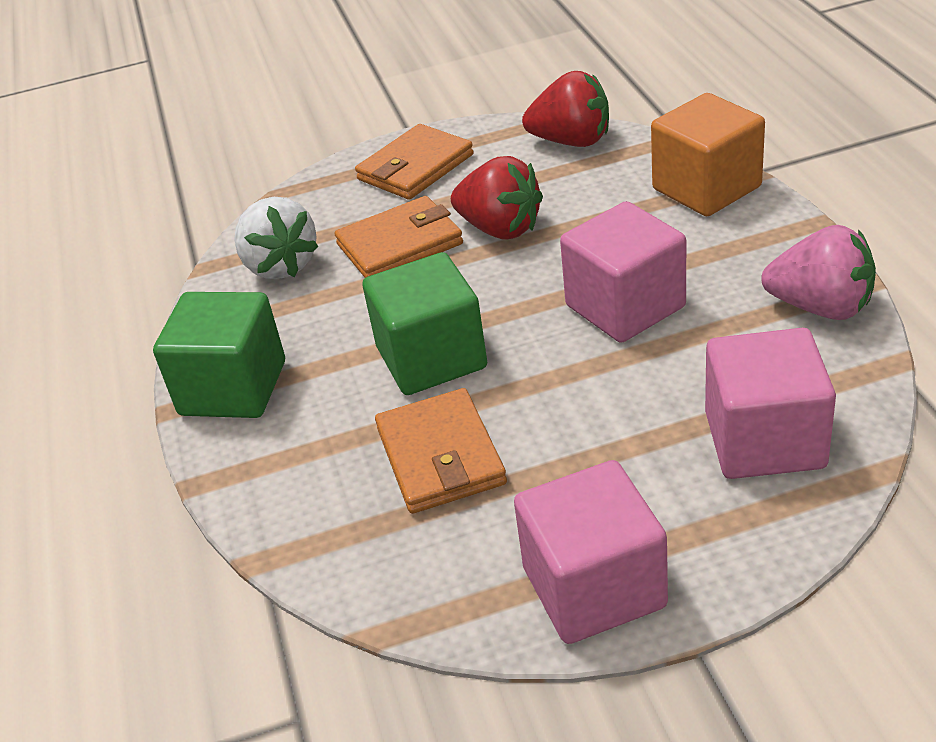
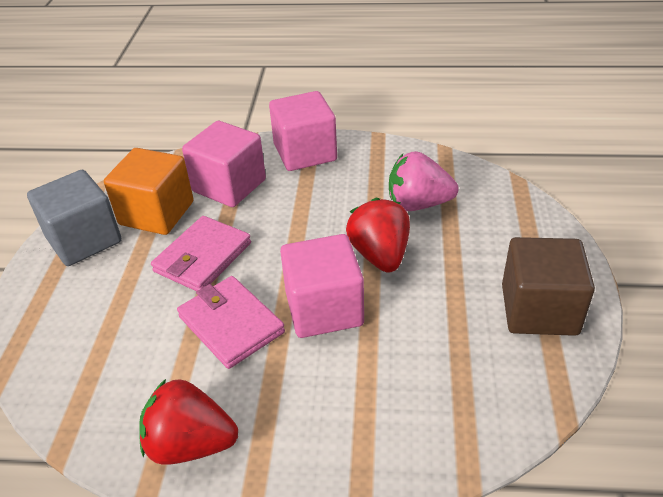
brown cube: none = 0 -> [502,237,595,336] = 1
green cube: [153,292,285,418] [363,252,487,395] = 2 -> none = 0
grey cube: none = 0 -> [27,170,122,266] = 1
orange wallet: [335,196,463,278] [355,124,474,200] [375,388,507,514] = 3 -> none = 0
pink wallet: none = 0 -> [151,216,251,291] [177,276,285,369] = 2
white strawberry: [234,197,319,279] = 1 -> none = 0

